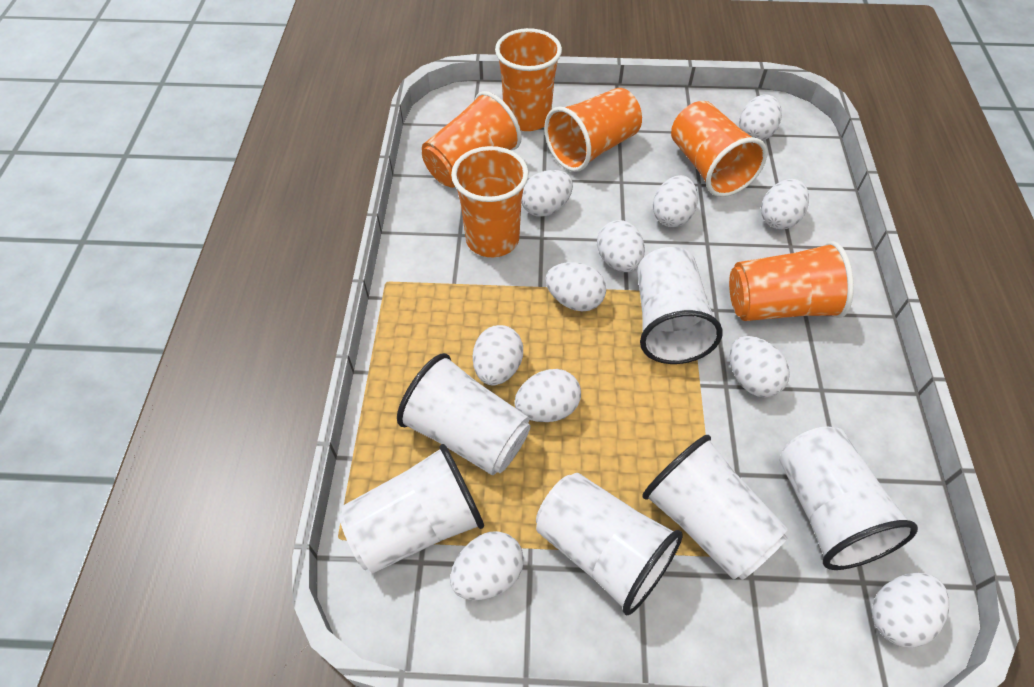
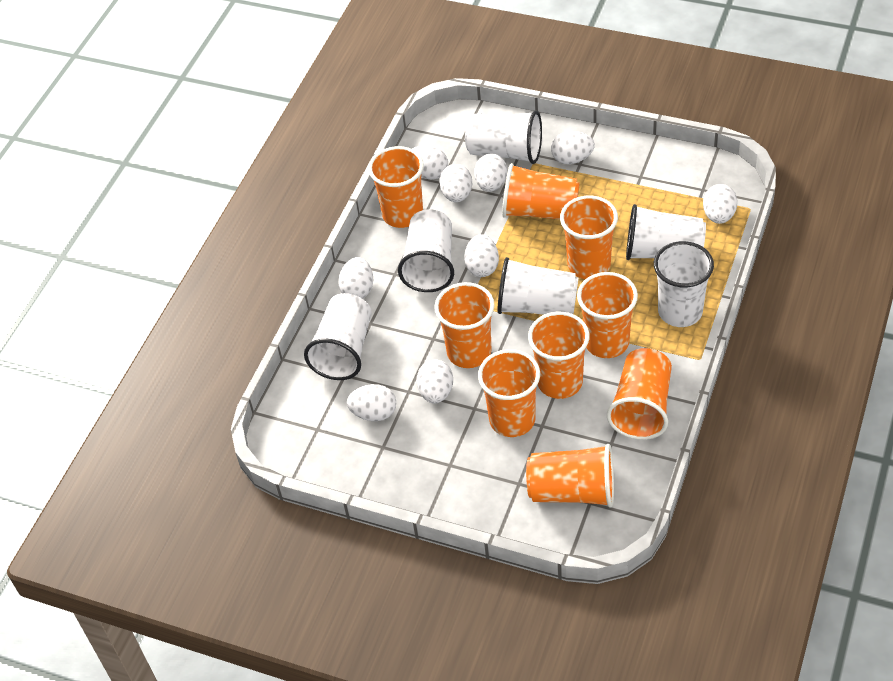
orange cup: [422,91,522,188] [451,146,529,257] [495,28,562,131] [544,88,642,172] [671,101,767,197] [729,241,854,321] = 6 -> [368,146,424,228] [434,282,495,368] [478,349,540,437] [502,163,580,220] [526,444,614,508] [528,312,590,399] [560,196,618,279] [577,272,638,358] [607,348,672,440] = 9
white egg: [450,531,524,600] [473,325,523,386] [514,369,581,422] [521,170,573,217] [545,262,606,311] [597,220,645,272] [653,175,698,227] [730,336,790,397] [739,94,782,141] [761,179,809,229] [872,573,949,648] = 11 -> [338,257,373,299] [347,384,396,421] [412,145,448,180] [417,359,453,403] [439,164,472,202] [464,234,499,277] [474,153,507,192] [551,131,595,164] [703,184,737,224] = 9

